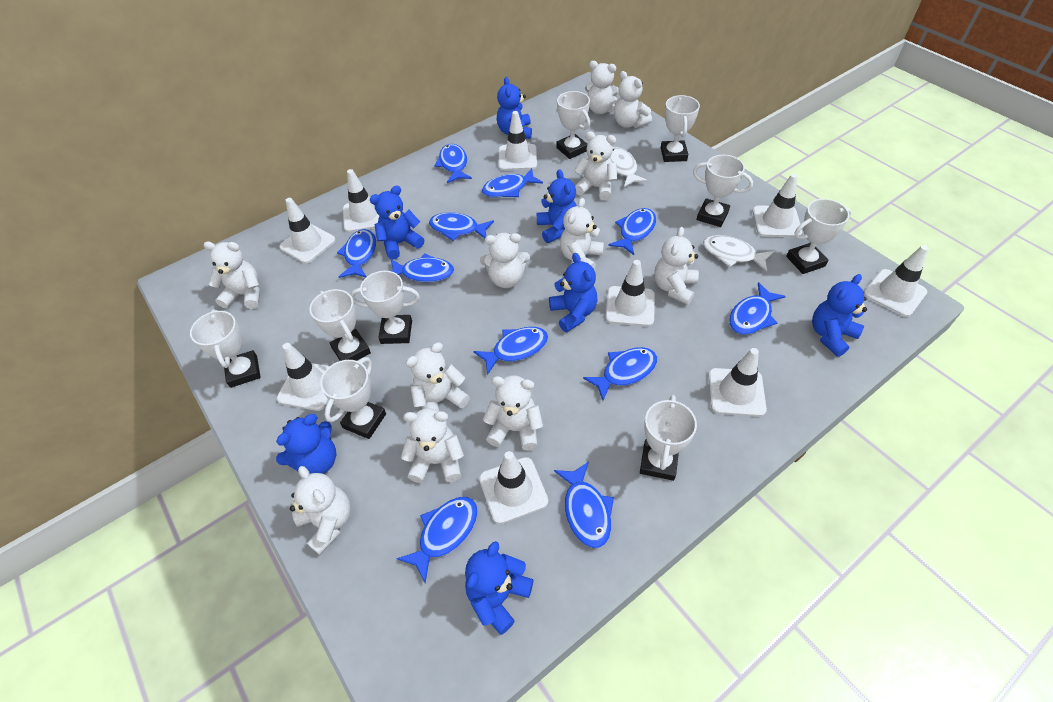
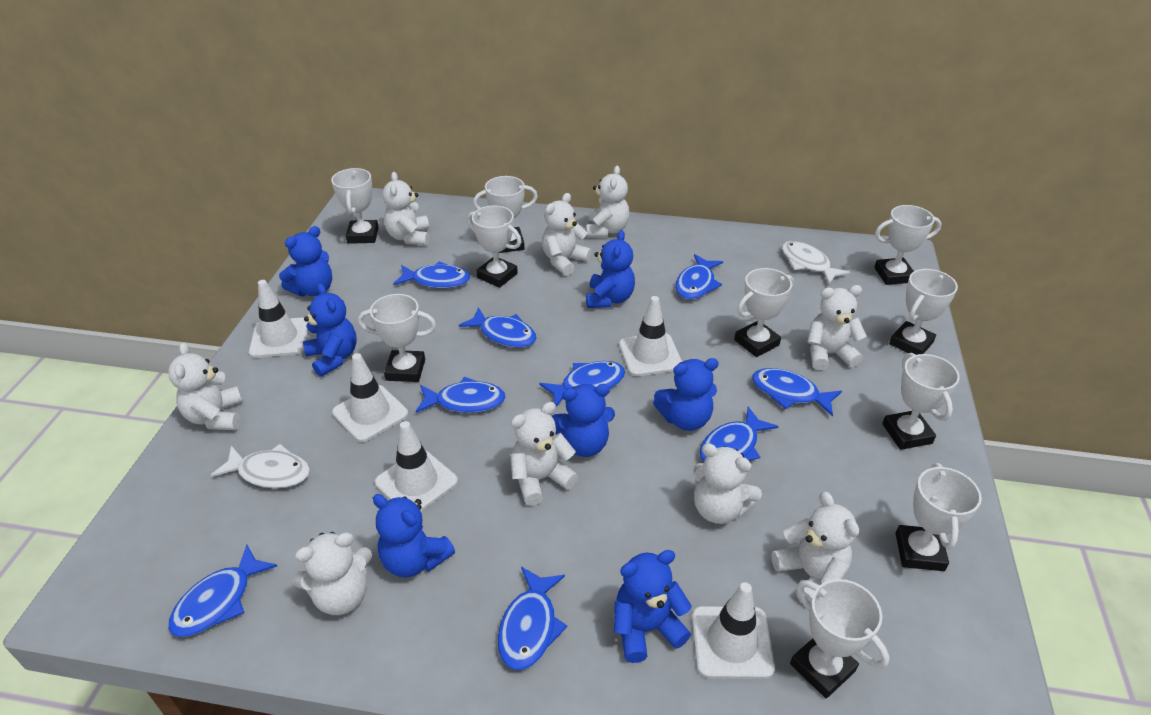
blue fish: [337,229,376,278] [391,253,454,282] [396,497,478,583] [429,212,494,241] [434,144,472,183] [473,327,548,375] [482,168,543,198] [554,461,614,548] [583,347,657,401] [609,208,656,255] [729,282,786,335] = 11 -> [168,544,277,637] [393,261,470,288] [416,377,506,413] [459,307,537,348] [498,567,567,670] [539,361,625,406] [675,254,723,300] [699,407,779,462] [752,368,842,417] = 9
white teddy bear: [203,241,260,309] [290,466,351,555] [401,408,464,483] [406,342,470,411] [480,233,530,288] [483,375,543,451] [560,198,604,269] [574,131,617,200] [585,61,619,114] [614,71,652,128] [654,227,699,305] = 11 -> [168,343,243,430] [292,532,372,615] [382,172,429,245] [510,402,578,506] [542,193,592,276] [586,166,629,238] [693,443,762,524] [771,491,859,603] [808,285,867,371] = 9
white traffic cone: [277,343,330,411] [279,198,336,264] [343,169,380,232] [479,451,548,524] [499,111,537,171] [606,260,655,326] [708,348,767,417] [752,173,802,237] [864,245,929,317] = 9 -> [249,280,308,358] [332,353,408,442] [375,421,458,511] [619,296,682,376] [692,582,775,679] = 5
white trophy: [190,309,261,388] [309,289,371,361] [320,357,386,439] [350,271,420,344] [556,91,590,159] [640,395,697,481] [661,95,700,162] [693,155,753,227] [786,199,852,274] = 9 -> [331,168,379,244] [358,294,436,382] [467,205,522,288] [473,176,538,253] [734,268,794,357] [790,579,889,698] [874,205,942,285] [882,353,960,450] [889,269,958,355] [895,463,982,571] = 10

